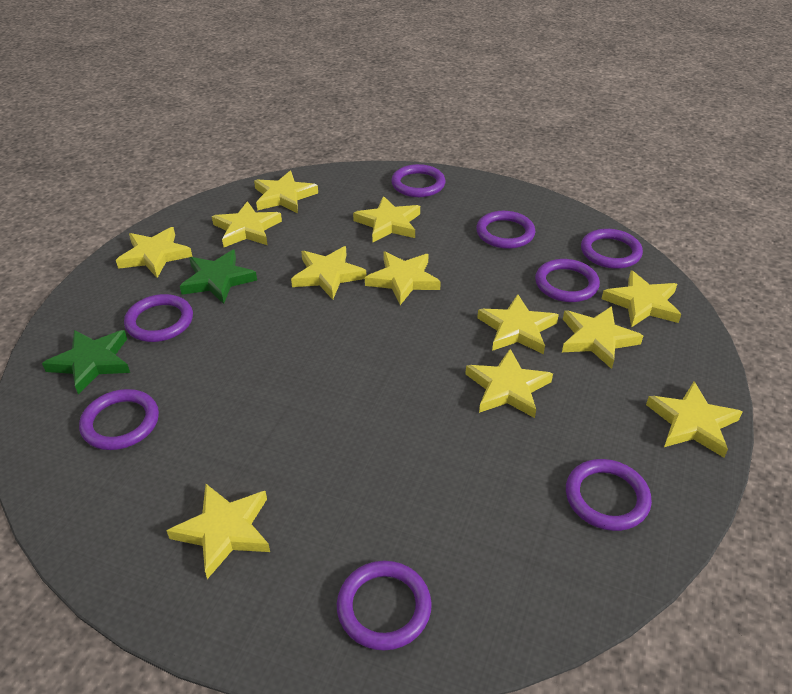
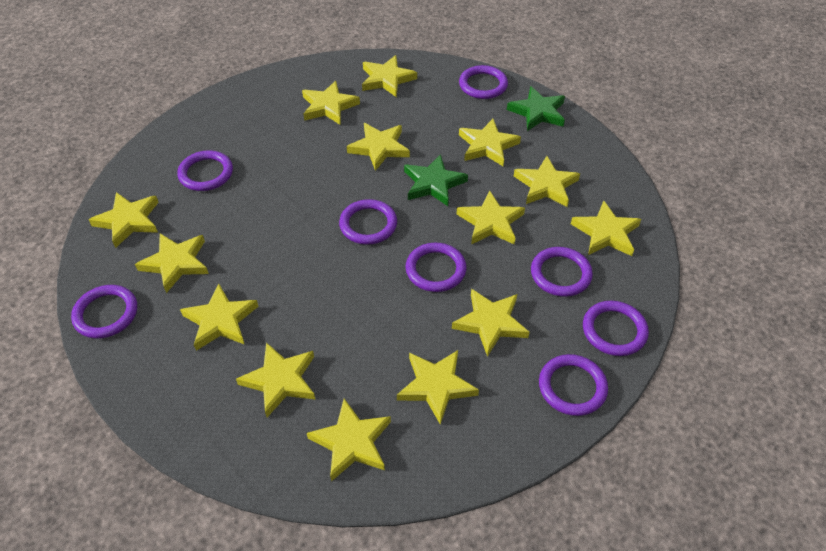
yellow star: [116,227,192,278] [166,484,270,579] [212,201,282,248] [254,171,318,213] [291,246,366,300] [353,196,420,242] [365,252,441,305] [465,349,553,418] [477,294,559,354] [562,306,643,369] [602,270,681,327] [646,382,742,458] = 12 -> [89,192,159,248] [135,233,209,293] [180,284,259,351] [236,342,316,417] [302,81,360,125] [307,399,391,481] [347,123,410,171] [362,55,417,98] [397,350,479,424] [452,289,530,357] [456,190,525,245] [459,119,521,166] [514,156,580,207] [571,201,641,256] = 14

